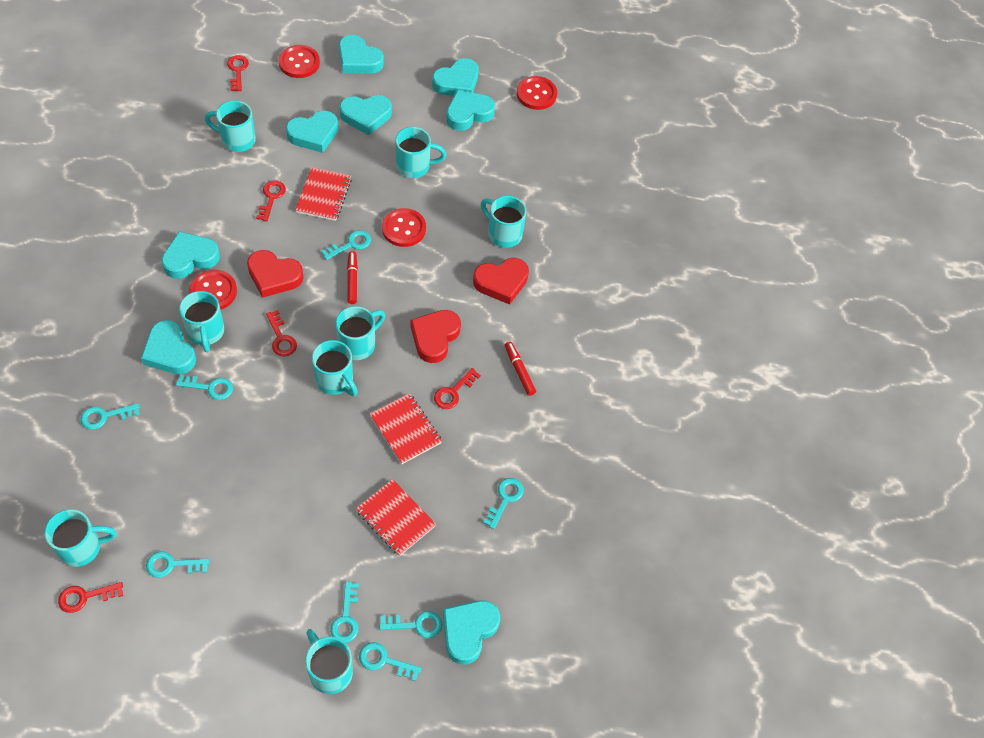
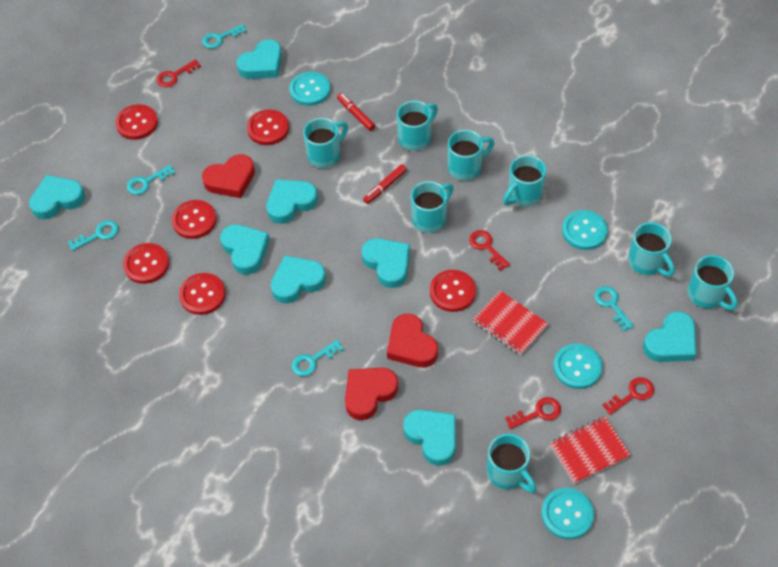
red button: [189,270,237,310] [279,45,320,78] [382,208,426,247] [517,76,557,110] = 4 -> [115,104,158,140] [123,243,169,284] [172,200,216,239] [179,273,226,315] [247,110,289,145] [430,270,476,312] = 6
red key: [58,582,123,613] [227,55,249,91] [256,180,286,222] [266,310,297,356] [434,368,481,409] = 5 -> [157,59,201,87] [469,230,510,271] [505,397,561,429] [602,377,654,415] = 4
red notebook: [295,167,352,221] [356,479,436,556] [370,393,442,464] = 3 -> [473,290,548,355] [550,416,631,484] = 2
turquoise button: none = 0 -> [289,72,331,106] [541,488,594,540] [553,344,603,389] [562,210,608,250] = 4
turquoise key: [80,403,140,430] [146,551,209,578] [176,374,233,400] [321,230,371,260] [330,582,359,643] [359,642,421,681] [379,611,442,638] [483,478,524,529] = 8 -> [68,220,118,251] [127,165,175,195] [202,24,247,48] [292,340,344,376] [594,286,634,331] = 5

